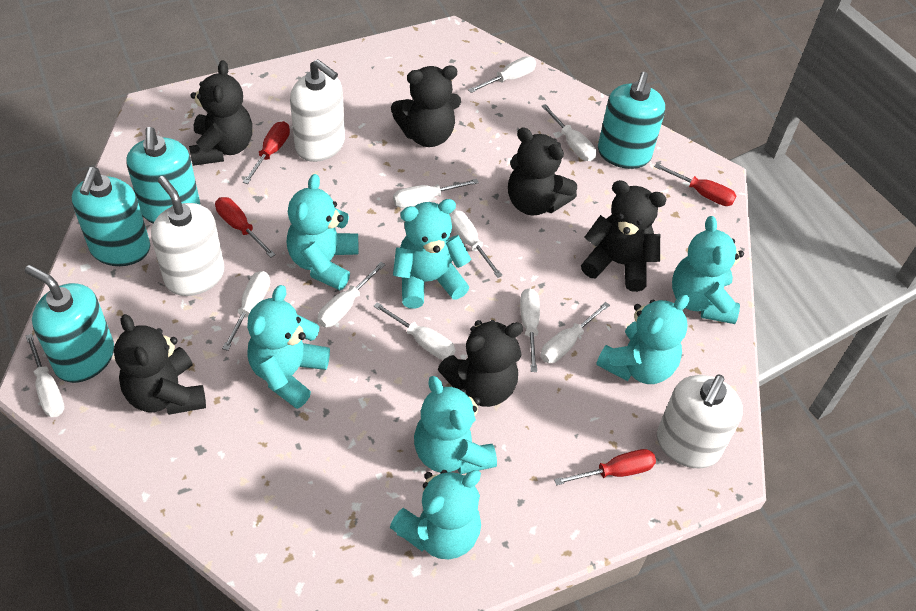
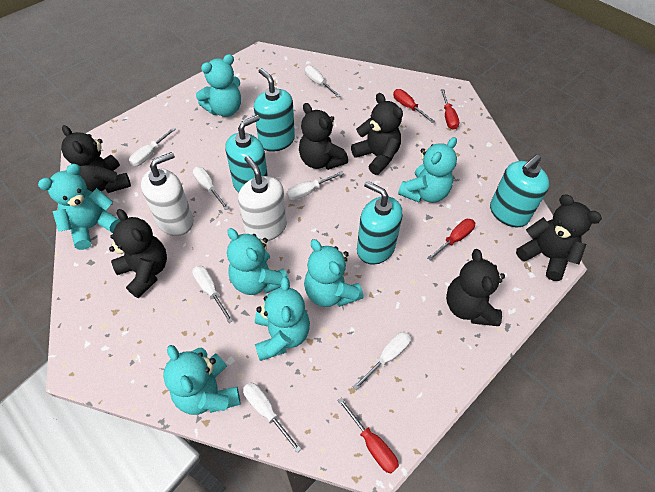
white screwdriver: [26,334,65,417] [222,271,270,351] [317,262,385,328] [374,302,455,360] [393,179,479,208] [449,210,503,278] [468,56,536,93] [520,288,540,372] [540,302,610,363] [542,104,596,161] = 10 -> [129,127,176,166] [192,265,233,323] [193,167,229,210] [243,382,301,453] [286,171,344,201] [305,66,340,97] [353,332,411,390] = 7
white soap dispenser: [151,176,225,296] [290,59,345,162] [657,374,743,468] = 3 -> [141,152,193,236] [238,156,287,241] = 2

